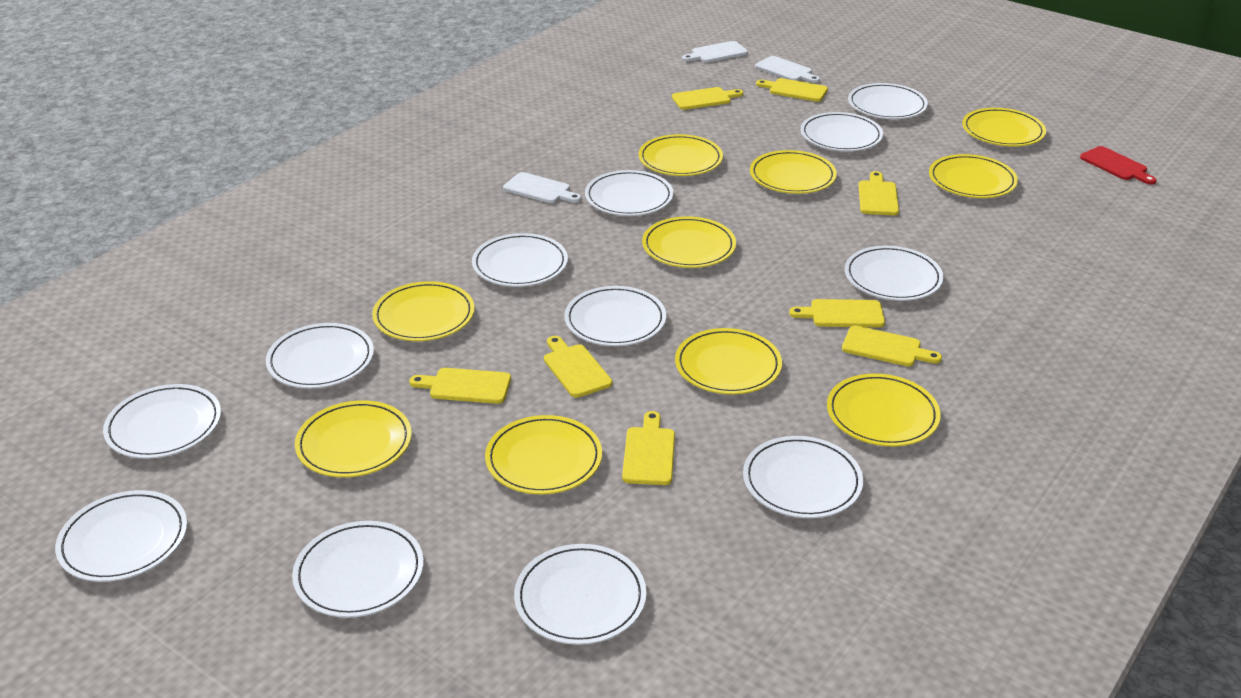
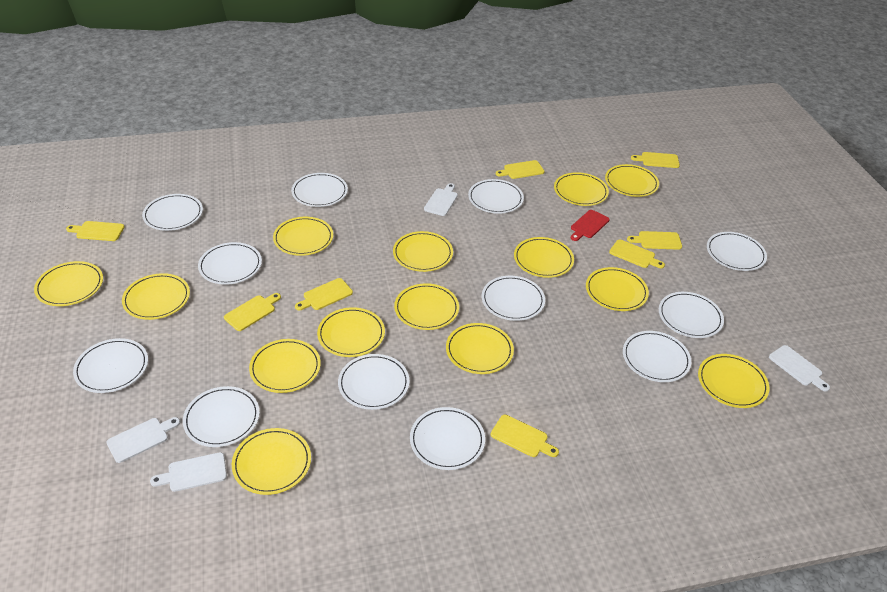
white cutting board: [503,172,582,203] [682,41,748,63] [755,56,820,83] = 3 -> [106,417,180,463] [150,452,227,492] [424,183,458,216] [769,345,830,392] = 4
yellow plate: [295,400,412,477] [372,281,475,341] [485,415,602,494] [639,134,723,176] [642,216,736,268] [675,328,782,394] [750,150,837,194] [827,374,941,446] [929,154,1018,198] [962,108,1046,146] = 10 -> [34,261,103,306] [122,273,190,320] [232,428,311,495] [249,339,321,393] [273,217,333,256] [317,307,385,357] [393,231,453,272] [394,283,459,330] [446,323,514,374] [514,237,574,278] [554,172,609,206] [586,267,649,311] [605,164,659,197] [698,354,769,408] = 14

